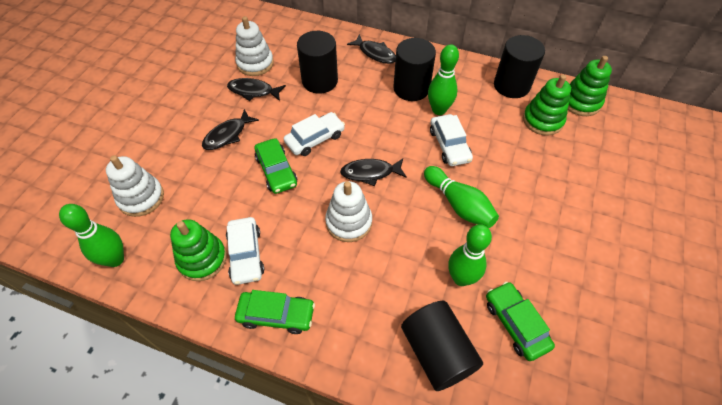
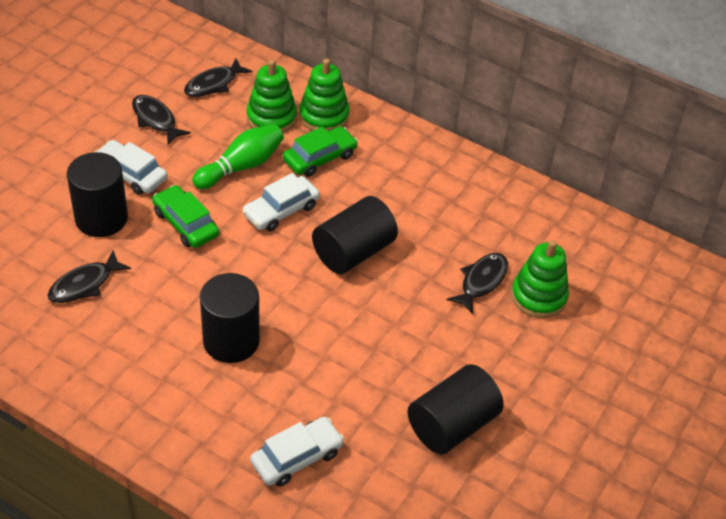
green bowling pin: [59,204,124,267] [424,166,499,228] [428,44,459,115] [448,224,492,286] = 4 -> [192,124,284,189] = 1
green car: [235,290,315,334] [254,138,297,194] [486,282,555,361] = 3 -> [152,185,219,248] [283,126,358,177] = 2
white stacking toy: [106,155,164,217] [235,16,274,76] [325,181,372,242] = 3 -> none = 0

